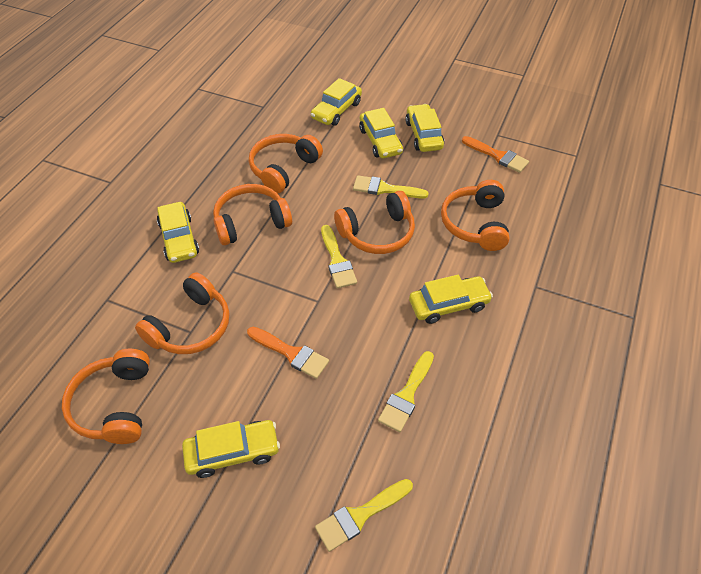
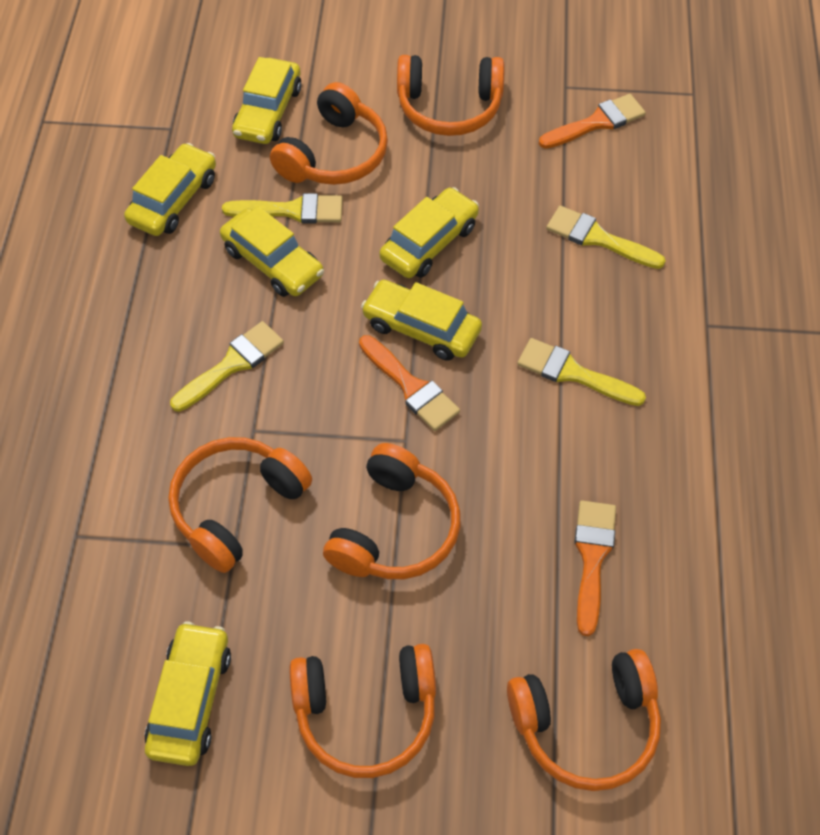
orange brush: [247,327,329,379] [462,136,529,173] = 2 -> [359,335,460,431] [539,94,646,149] [574,500,616,636] = 3

